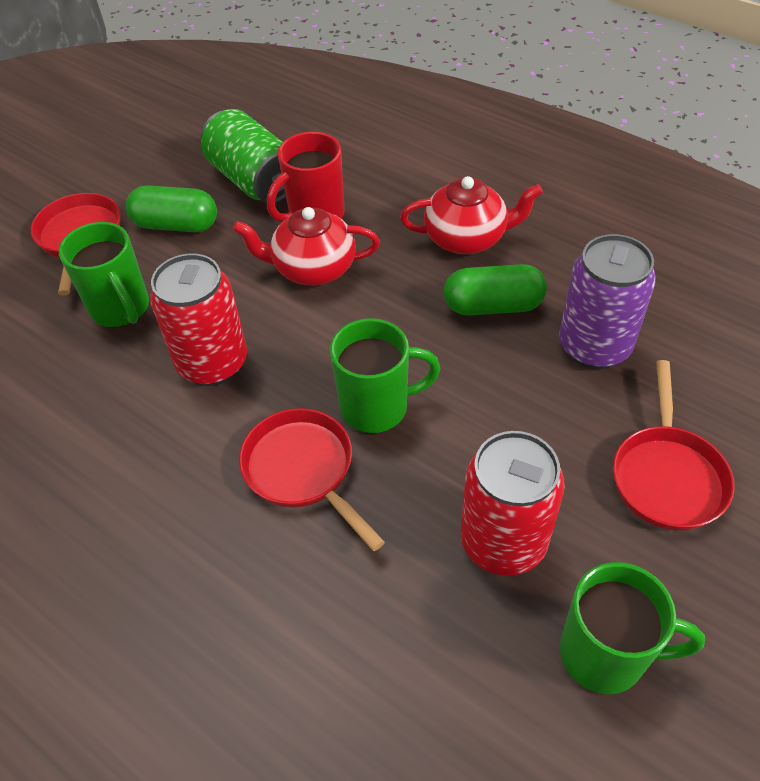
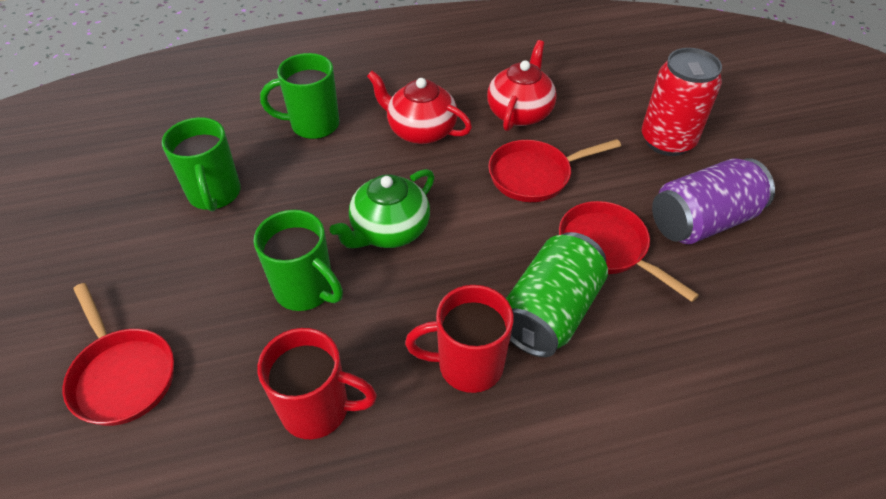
green capsule: [126,185,217,232] [444,264,547,315] = 2 -> none = 0
green teapot: none = 0 -> [330,169,435,248] = 1
red can: [150,254,247,386] [460,431,565,576] = 2 -> [642,48,722,156] = 1
red mug: [267,132,345,222] = 1 -> [257,328,377,439] [405,285,514,393] = 2

